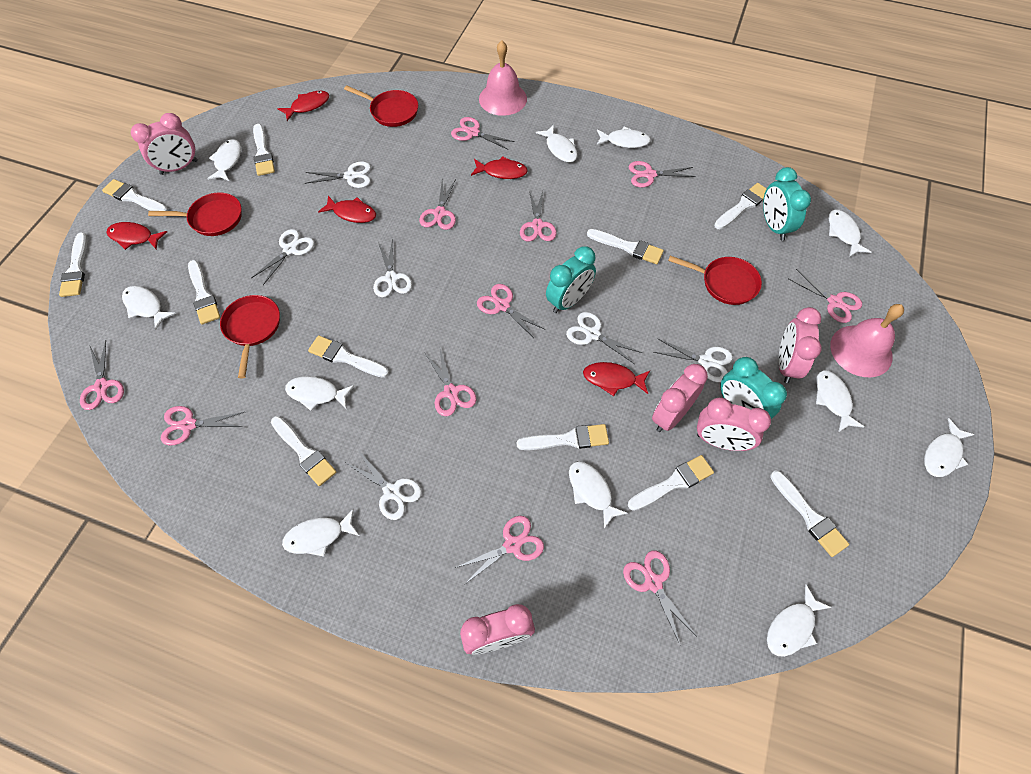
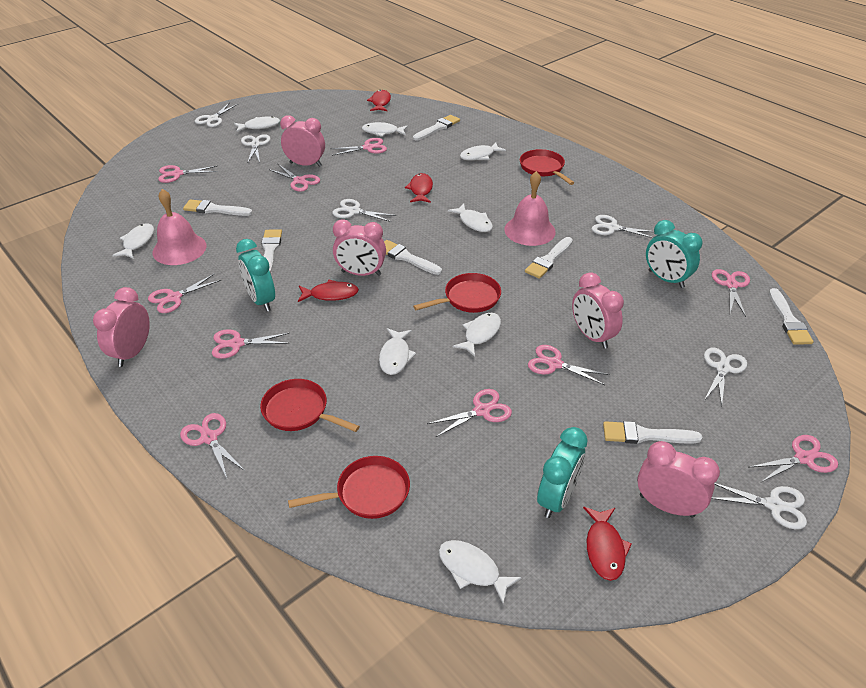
pink scissors: [80,340,124,410] [161,406,244,445] [419,179,456,230] [424,346,476,416] [451,117,515,150] [455,516,544,585] [477,284,544,339] [520,191,556,241] [623,551,696,644] [628,161,696,187] [789,269,862,323] = 11 -> [148,273,221,313] [158,165,218,183] [180,413,245,478] [212,329,290,359] [268,164,320,192] [331,138,387,156] [427,389,512,437] [528,345,610,385] [712,269,750,317] [748,435,838,483] = 10
red fish: [106,222,167,250] [277,91,329,121] [318,196,376,223] [471,156,528,179] [583,362,650,396] = 5 -> [298,280,359,302] [367,90,391,111] [405,173,433,203] [583,507,632,581] = 4
white brush: [59,232,88,297] [102,179,168,211] [188,260,220,324] [253,124,275,176] [271,416,336,486] [308,335,389,378] [517,424,609,450] [587,229,664,264] [628,455,714,511] [714,183,767,230] [770,470,849,557] = 11 -> [183,199,252,216] [261,229,282,273] [384,240,442,275] [413,115,460,141] [525,237,573,279] [603,421,702,444] [769,288,813,345] = 7
white fish: [122,286,176,330] [207,139,241,181] [282,508,359,557] [285,376,354,411] [536,125,578,162] [569,461,628,529] [596,127,651,148] [767,584,832,657] [816,370,864,433] [829,209,871,257] [924,418,975,477] = 11 -> [112,223,154,259] [234,116,280,132] [362,122,408,137] [379,328,416,375] [439,540,522,605] [448,203,493,232] [453,313,501,357] [460,142,506,160] = 8

